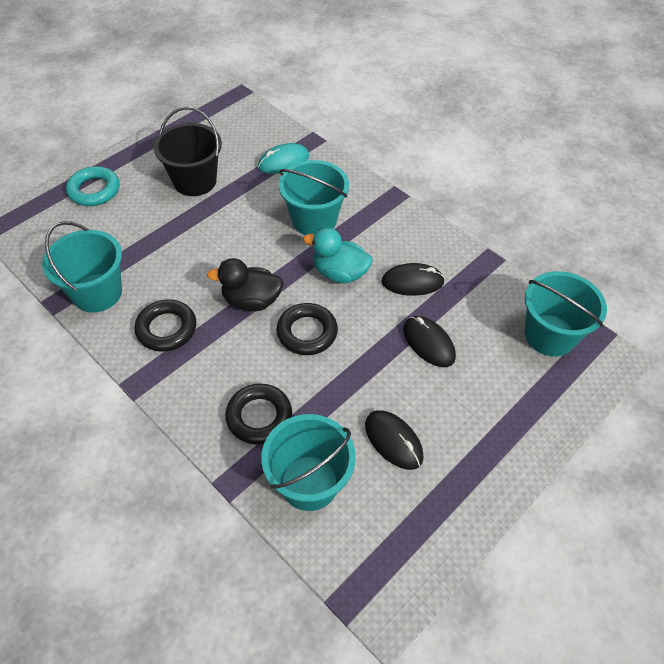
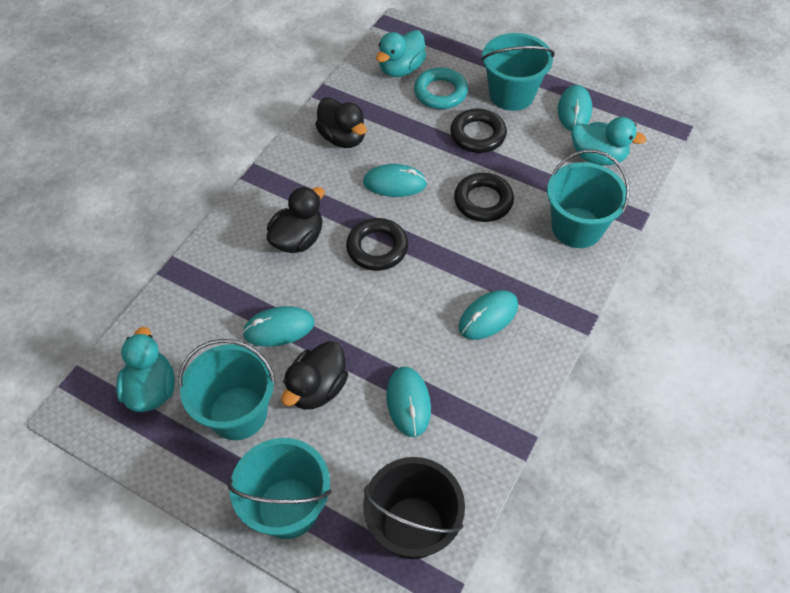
black duck: [207,258,284,311] = 1 -> [267,187,325,253] [281,341,348,410] [315,97,367,148] = 3
black mouse: [365,410,424,470] [381,263,445,296] [403,316,456,367] = 3 -> none = 0
turquoise duck: [303,228,372,283] = 1 -> [116,327,175,412] [376,30,426,77] [571,117,646,165] = 3
turquoise mouse: [258,143,309,174] = 1 -> [242,306,315,347] [363,164,427,197] [386,367,431,437] [459,290,518,340] [558,85,592,131] = 5

